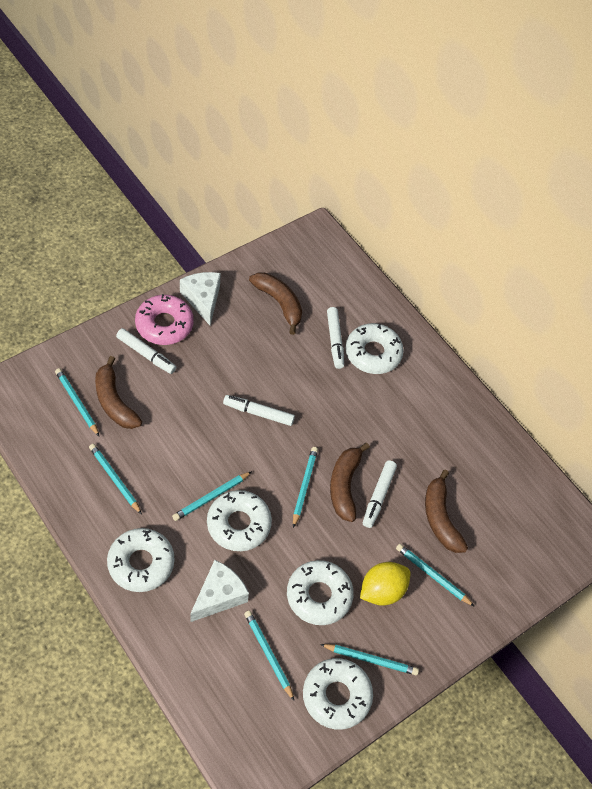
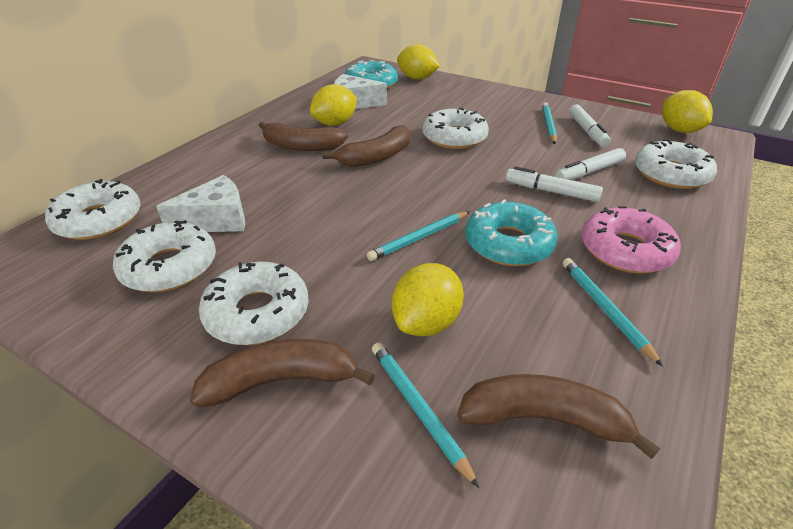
turquoise donut: none = 0 -> [345,60,398,89] [465,199,558,266] = 2
turquoise pencil: [55,368,99,436] [89,444,142,514] [172,471,252,521] [244,610,294,700] [293,447,318,528] [320,644,419,675] [396,544,475,607] = 7 -> [367,211,470,261] [372,342,479,488] [542,102,557,144] [562,258,663,367] = 4
white marker: [116,328,176,374] [223,395,295,426] [327,307,344,369] [363,460,397,528] = 4 -> [506,166,603,202] [555,148,626,180] [569,104,611,147] = 3
yellow lemon: [360,562,410,606] = 1 -> [310,84,357,126] [392,263,464,336] [397,44,440,80] [662,90,713,133] = 4

